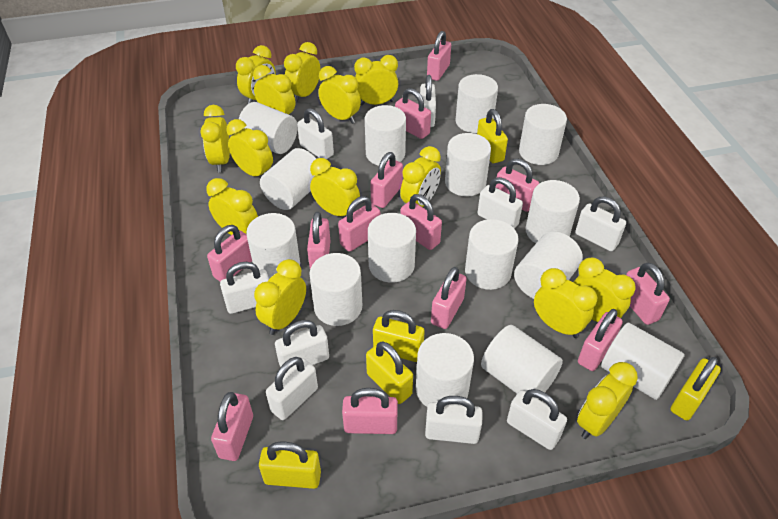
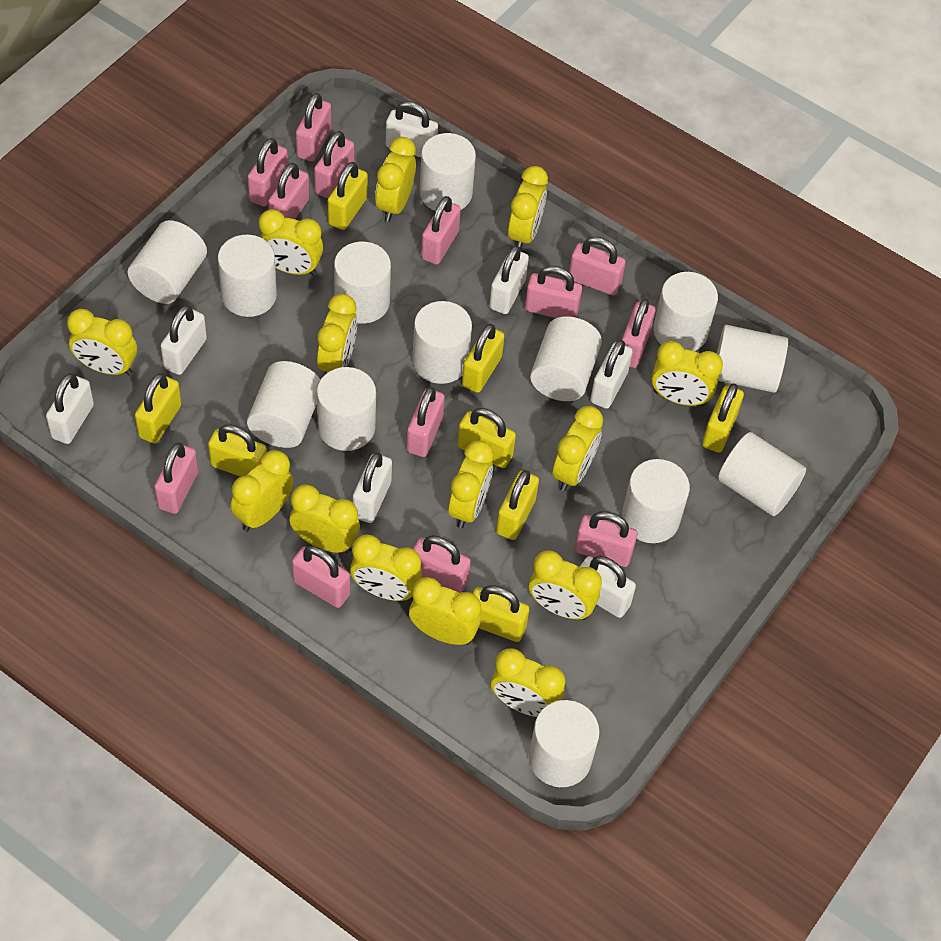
white cylinder: [239,102,298,154] [246,213,300,279] [260,148,316,210] [309,253,362,326] [365,105,406,166] [368,213,416,283] [416,333,474,407] [445,133,491,197] [456,74,498,133] [465,219,519,290] [481,325,563,399] [514,232,583,299] [519,104,567,165] [526,180,580,243] [601,323,685,400] = 15 -> [127,220,207,304] [218,235,277,317] [247,361,320,448] [317,367,376,451] [334,242,391,324] [413,301,472,384] [420,133,476,211] [529,700,600,787] [530,316,602,401] [622,459,690,543] [653,272,718,351] [717,325,788,393] [718,432,806,516] = 13
white padlock: [220,262,269,314] [266,357,318,420] [275,320,329,367] [297,108,334,159] [420,75,436,127] [425,396,483,444] [477,177,523,229] [507,389,567,450] [575,197,626,251] = 9 -> [46,373,94,444] [161,305,207,375] [353,453,392,523] [386,101,438,157] [489,246,529,314] [580,556,636,618] [590,340,633,409] = 7
yellow padlock: [259,442,321,489] [366,342,413,404] [373,310,425,362] [477,109,508,163] [671,357,721,421] = 5 -> [135,373,182,444] [208,425,267,477] [328,162,368,230] [457,408,516,468] [462,324,504,393] [473,585,529,642] [496,470,539,540] [702,384,744,453] = 8

